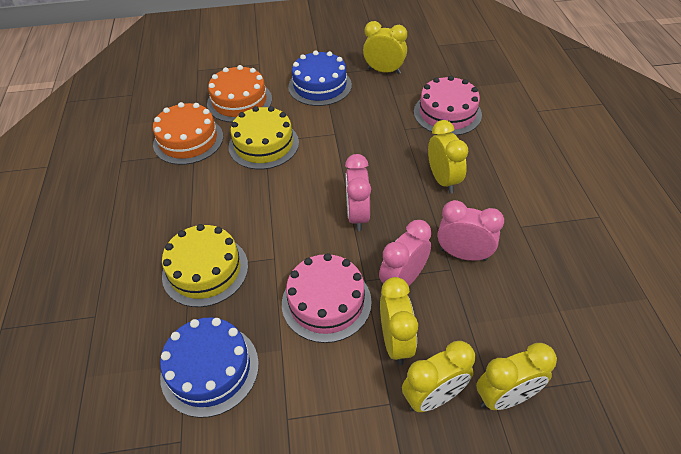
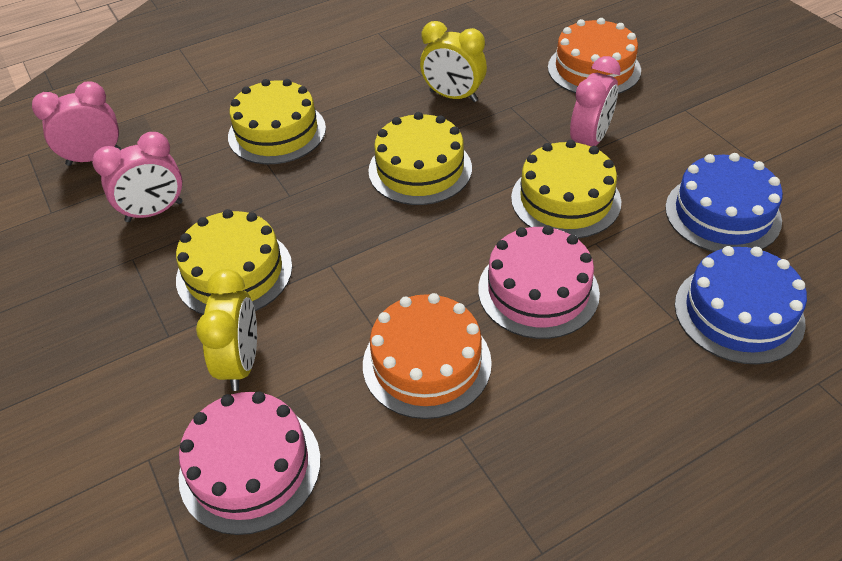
yellow cake: [162,224,248,307] [229,106,299,169] = 2 -> [176,209,292,315] [228,79,326,164] [368,112,472,205] [511,140,621,238] = 4
yellow clock: [363,21,407,74] [380,277,418,365] [402,341,475,412] [428,120,469,193] [476,343,557,410] = 5 -> [196,269,257,391] [420,21,487,102] = 2

